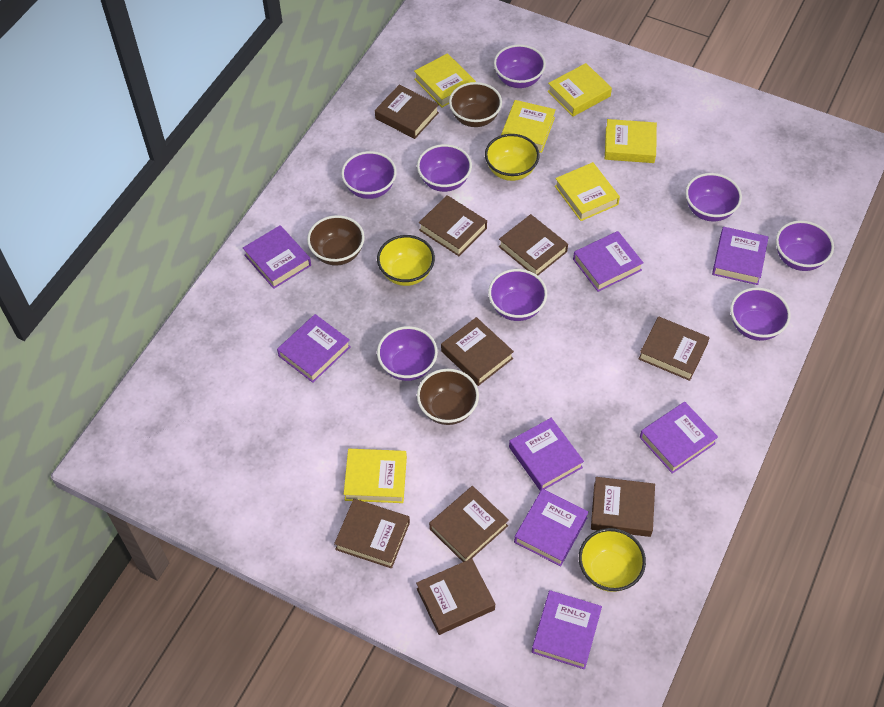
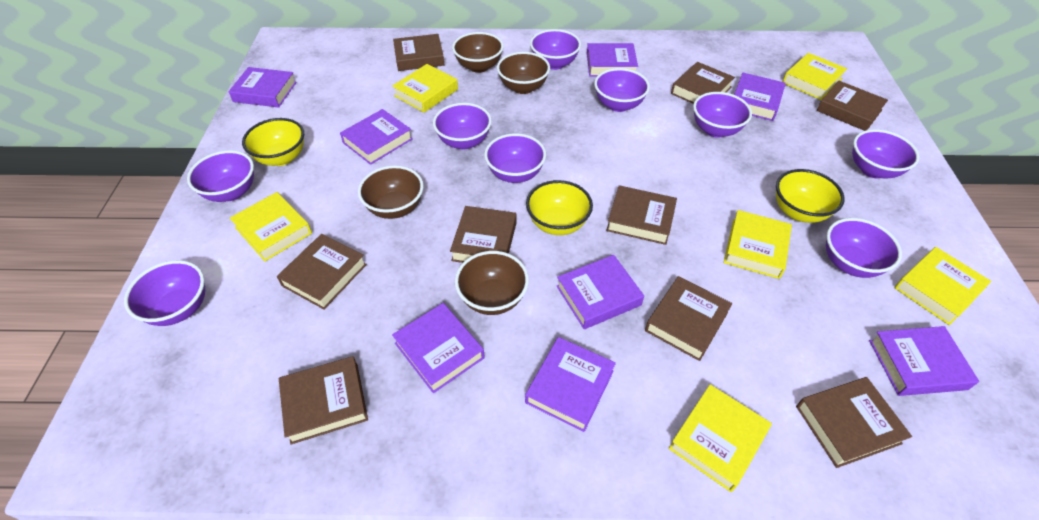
brown bowl: [307,215,365,266] [417,369,479,425] [449,82,502,127] = 3 -> [358,165,423,219] [452,32,504,73] [455,251,529,315] [497,52,550,94] = 4
purple bowl: [341,151,397,199] [377,326,438,381] [417,144,472,192] [488,269,547,321] [494,44,546,88] [685,173,742,222] [730,287,791,341] [776,220,834,271] = 8 -> [124,260,205,326] [187,150,254,202] [433,103,492,150] [484,133,546,183] [530,29,581,70] [594,68,650,112] [693,92,752,138] [826,218,902,278] [852,129,919,178] = 9

